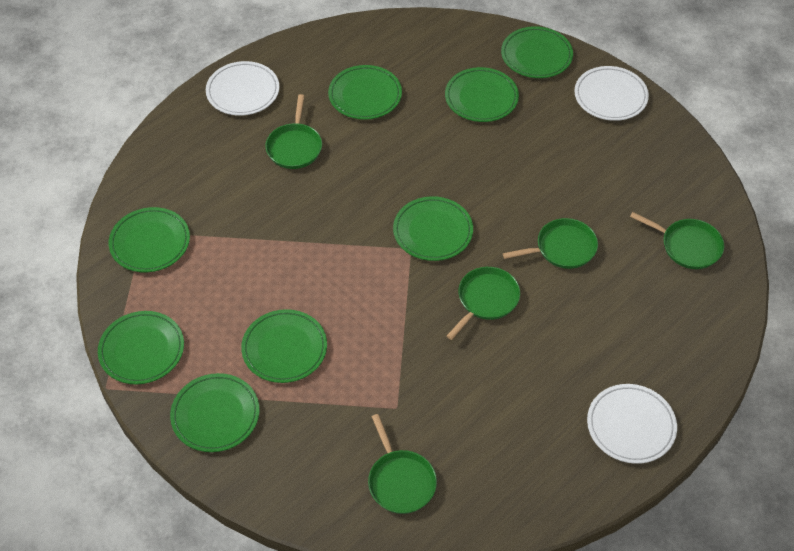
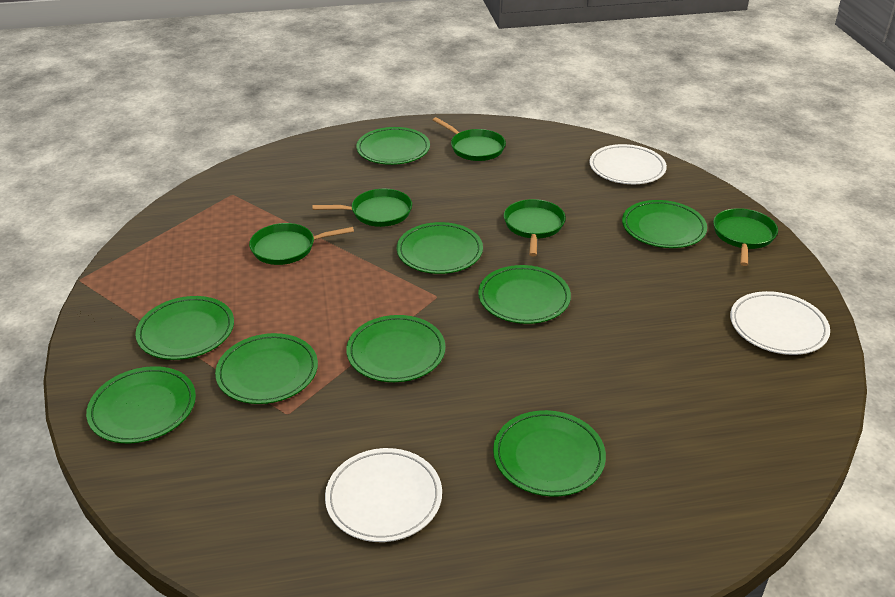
green plate: [98,311,184,384] [109,207,190,272] [170,373,260,452] [241,309,327,383] [328,65,402,120] [393,196,473,261] [445,67,519,122] [501,26,573,78] = 8 -> [86,366,196,443] [135,296,234,360] [215,333,318,404] [346,315,445,382] [356,127,430,165] [397,222,483,274] [478,265,571,324] [493,410,606,497] [622,200,707,248] = 9

